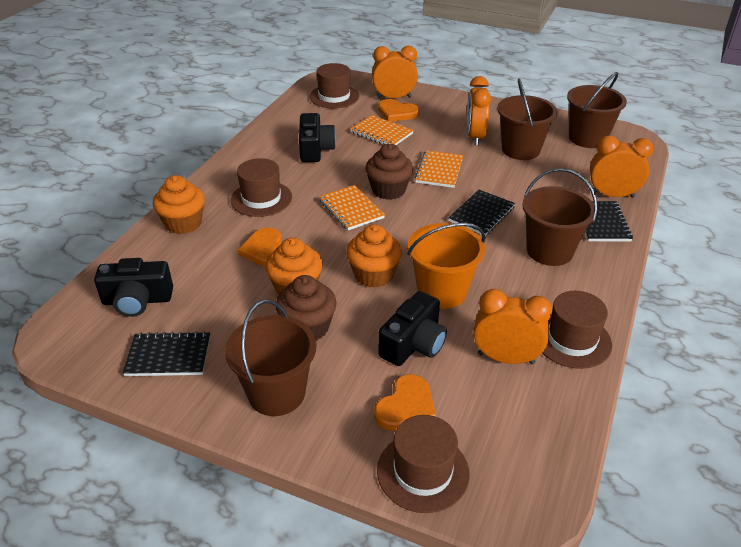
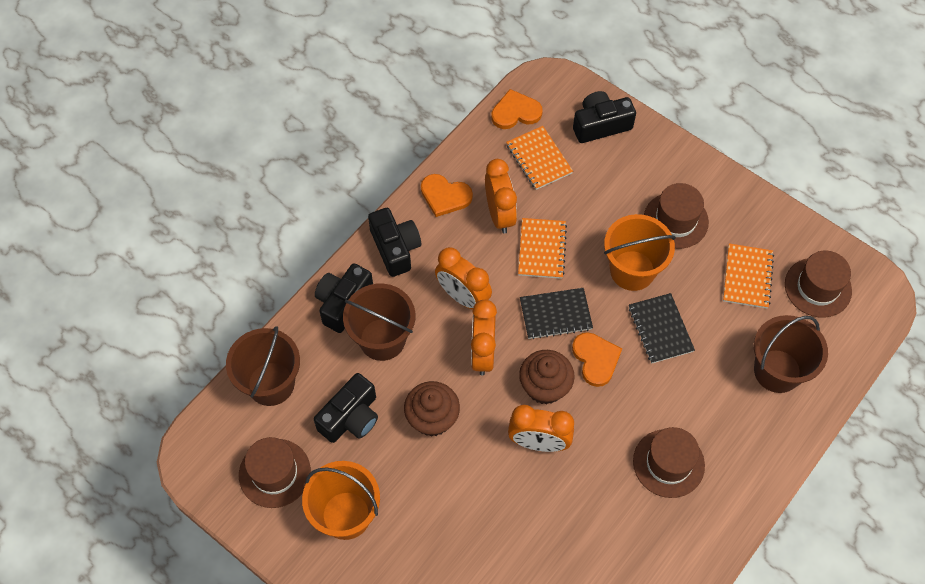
black camera: [94,258,173,317] [299,113,336,162] [378,291,447,366] = 3 -> [314,373,378,443] [315,263,373,333] [368,208,421,277] [573,91,636,143] = 4
black notebook: [123,331,210,376] [448,190,515,236] [585,201,633,242] = 3 -> [520,288,593,339] [629,293,695,363] = 2
brown bucket: [225,300,316,416] [497,79,558,160] [522,168,597,266] [567,72,627,148] = 4 -> [226,326,300,406] [343,283,415,361] [754,315,828,393] = 3
orange bucket: [407,223,486,309] = 1 -> [302,461,380,540] [604,214,676,291] = 2
orange cupcake: [153,175,205,234] [265,237,323,294] [346,224,402,288] = 3 -> none = 0

